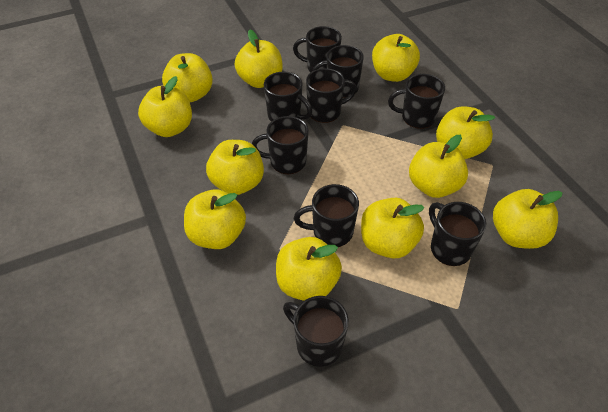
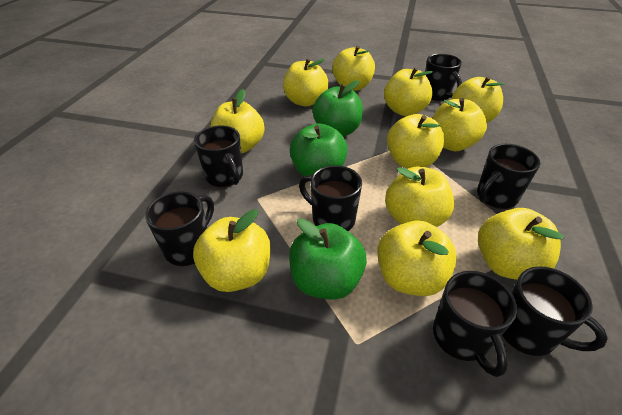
black mug: [252,116,309,174] [264,72,312,121] [283,296,349,367] [293,26,342,73] [294,184,359,247] [306,68,356,123] [312,45,364,98] [388,74,445,129] [429,202,486,266] = 9 -> [145,191,214,266] [194,126,243,187] [299,165,362,231] [425,54,462,101] [433,271,517,377] [477,144,540,209] [502,266,608,356] = 7
green apple: none = 0 -> [289,218,367,300] [290,123,347,176] [313,80,363,136] = 3

